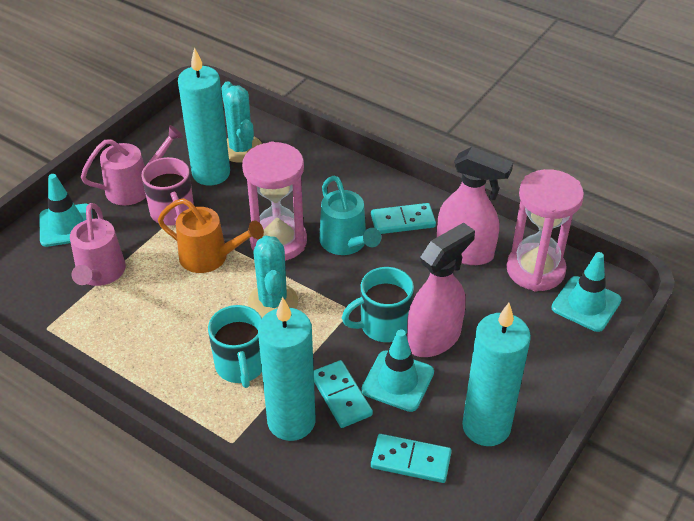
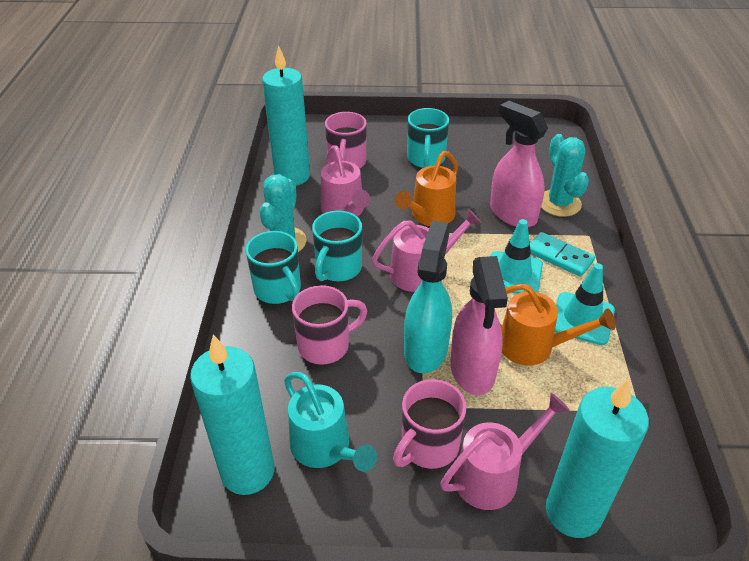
orange watering can: [158,198,264,273] = 1 -> [395,151,458,226] [500,283,616,365] = 2
pink hourglass: [242,141,307,261] [506,169,584,292] = 2 -> none = 0
pink mug: [141,157,194,226] = 1 -> [292,285,367,365] [325,112,367,169] [393,379,467,469] = 3
pink watering can: [70,203,126,286] [81,125,183,205] = 2 -> [321,145,370,217] [372,209,481,292] [440,393,570,510] = 3
turquoise domino: [314,360,373,428] [371,203,436,234] [371,434,452,483] = 3 -> [530,232,595,277] = 1
turquoise mug: [208,305,262,388] [342,267,414,342] = 2 -> [246,231,301,304] [312,211,362,281] [407,108,449,168] = 3
turquoise spray bottle: none = 0 -> [404,221,452,373] = 1
turquoise traffic cone: [40,174,93,247] [361,329,434,412] [551,252,622,332] = 3 -> [490,219,543,294] [555,263,615,345] = 2

